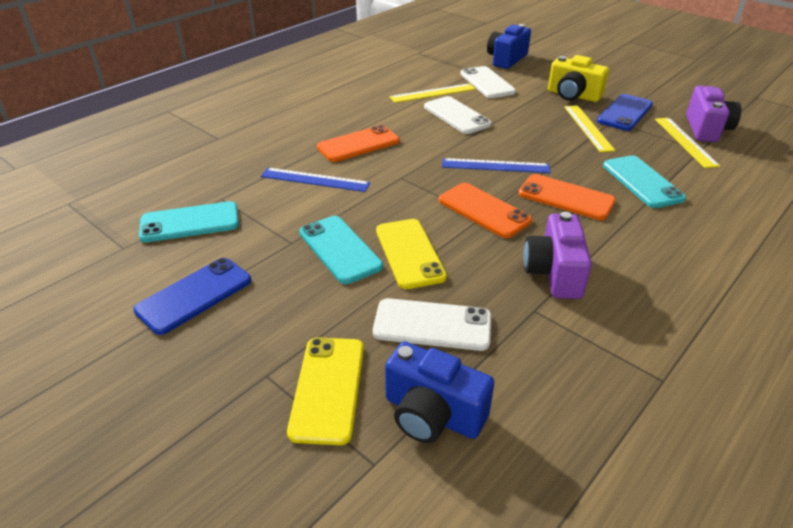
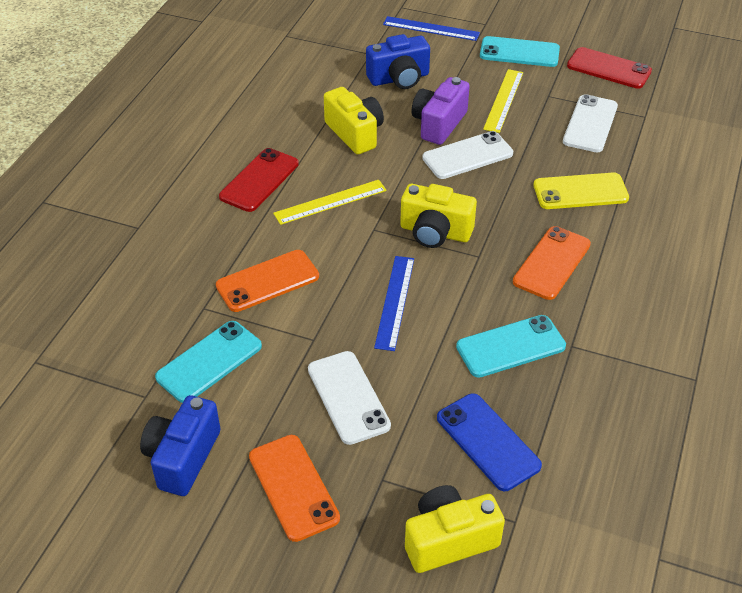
blue phone: [133,258,251,335] [597,94,653,131] = 2 -> [437,393,542,491] = 1
purple camera: [523,212,592,299] [686,86,741,142] = 2 -> [412,77,470,145] = 1
red phone: none = 0 -> [219,148,299,212] [567,47,652,89] = 2
yellow camera: [548,55,609,102] = 1 -> [324,87,384,154] [400,184,477,248] [405,485,505,573] = 3
yellow phone: [287,338,364,445] [376,219,447,289] = 2 -> [533,173,629,209] = 1
yellow ruler: [390,83,475,103] [564,105,615,152] [655,118,720,168] = 3 -> [273,180,387,225] [483,69,523,133] = 2

